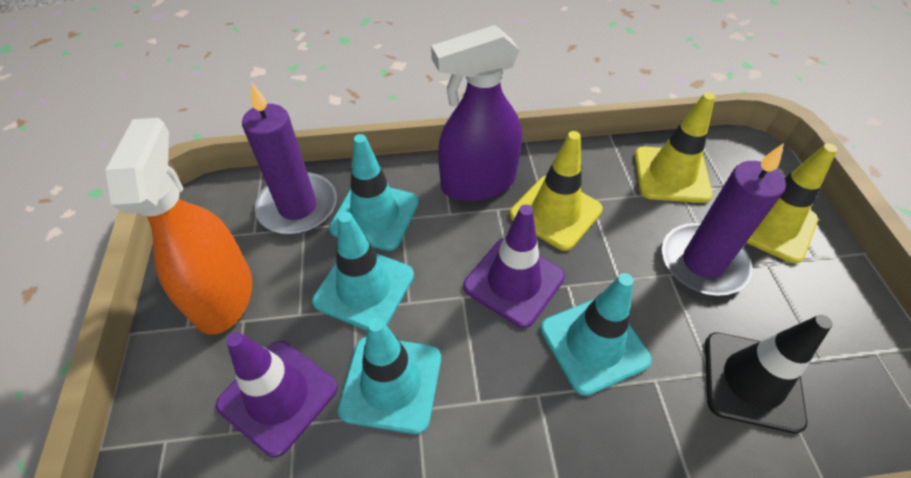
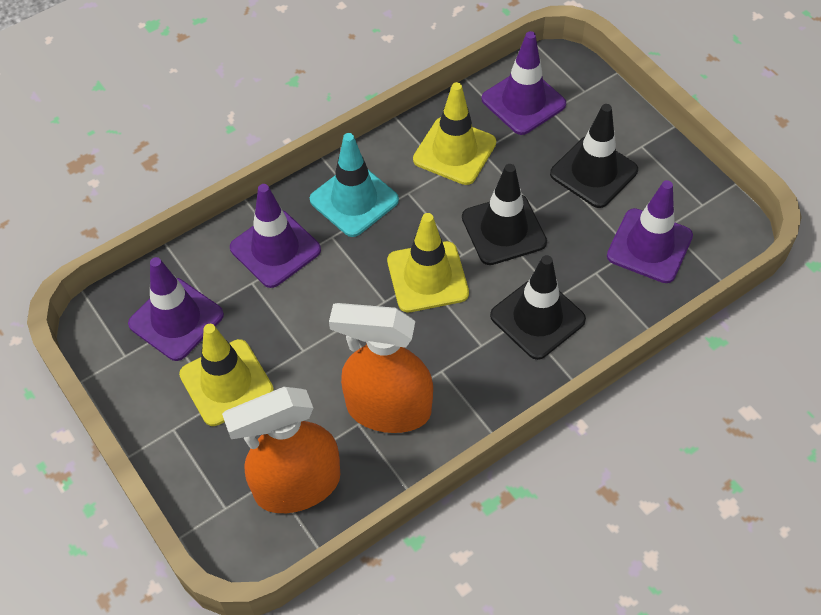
black traffic cone: [705,315,832,434] = 1 -> [462,164,547,265] [490,255,586,360] [550,104,638,208] = 3
orange spray bottle: [105,118,252,335] = 1 -> [222,387,340,513] [329,303,433,433] = 2
purple candle: [242,82,337,235] [662,143,786,296] = 2 -> none = 0
purple spray bottle: [431,25,522,201] = 1 -> none = 0
purple traffic cone: [216,332,338,457] [463,205,565,328] = 2 -> [128,257,224,361] [230,184,321,288] [481,31,566,135] [607,180,693,283] = 4
turquoise traffic cone: [312,212,414,331] [329,134,419,251] [338,317,441,434] [540,273,652,396] = 4 -> [310,133,399,237] = 1

